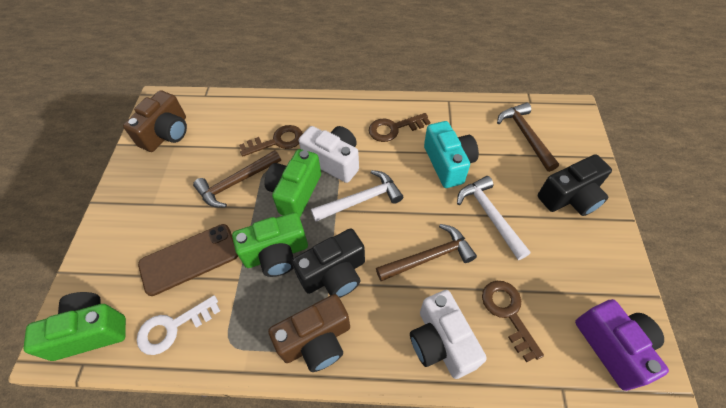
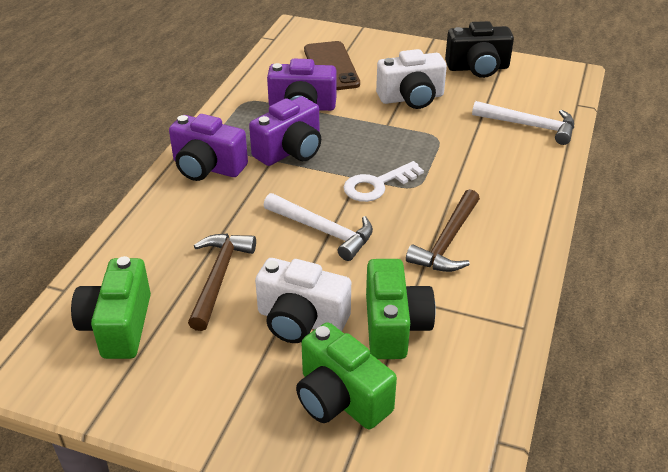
black camera: [292,228,365,298] [538,154,612,216] = 2 -> [445,21,514,78] = 1
brown camera: [123,90,187,152] [268,294,350,372] = 2 -> none = 0
brown hammer: [193,150,281,208] [376,224,477,281] [497,102,559,172] = 3 -> [188,234,256,331] [406,189,480,272] = 2
brown key: [239,125,303,157] [369,113,430,142] [482,281,544,363] = 3 -> none = 0
purple camera: [575,299,669,391] = 1 -> [169,114,248,181] [249,96,321,166] [267,59,336,111] = 3
turquoise camera: [424,121,479,188] = 1 -> none = 0

